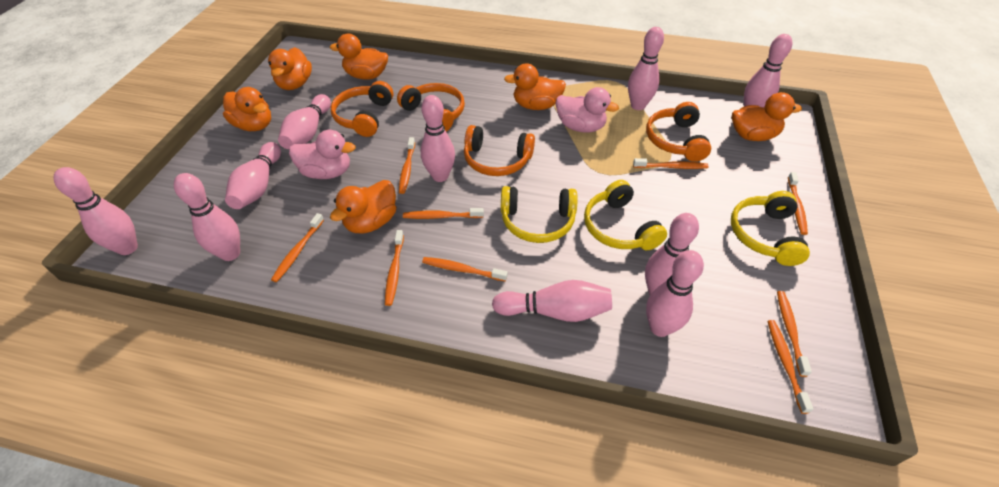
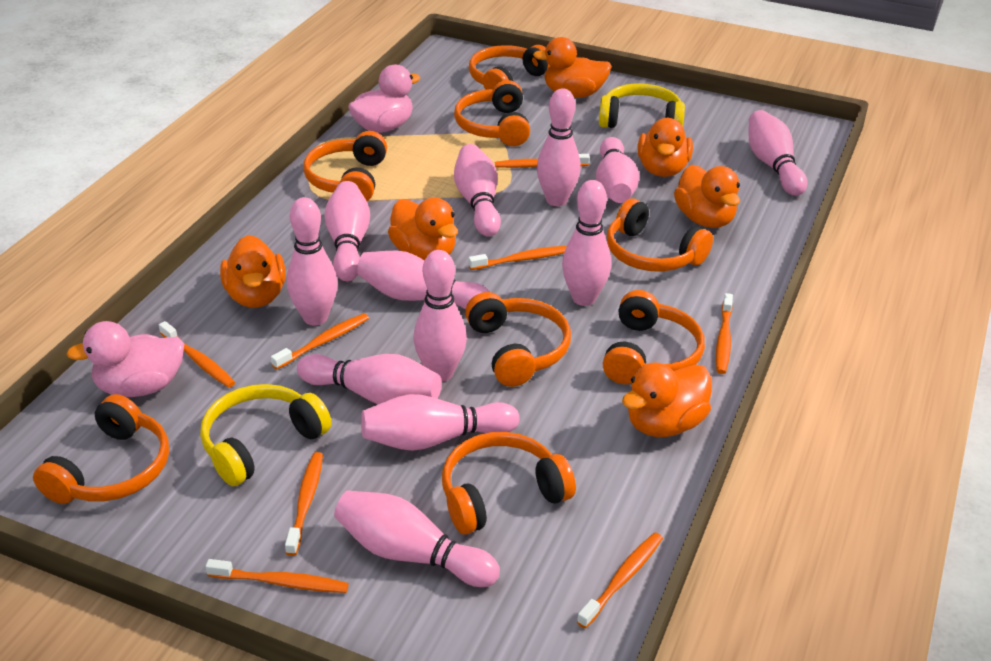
orange headphones: [331,81,393,137] [397,83,465,132] [464,125,535,176] [646,102,711,162] = 4 -> [33,394,169,504] [303,131,387,201] [442,432,576,535] [454,80,530,146] [465,292,571,387] [469,45,550,90] [603,290,705,384] [607,198,713,272] = 8
orange toothbrush: [271,213,324,282] [385,230,404,306] [399,137,415,194] [403,208,484,219] [422,257,508,282] [633,158,708,169] [767,320,813,414] [777,291,812,377] [788,172,808,235] = 9 -> [159,321,235,388] [205,559,349,593] [271,313,369,370] [285,452,323,556] [469,246,567,270] [495,154,590,168] [577,533,663,628] [716,293,733,374] = 8
pink bowling pin: [54,167,138,255] [174,173,240,261] [225,142,281,209] [278,94,331,149] [421,95,455,182] [492,280,612,322] [628,27,664,110] [645,213,699,295] [646,250,704,337] [744,34,792,107] = 10 -> [287,197,338,325] [297,354,442,405] [324,181,370,281] [334,490,500,587] [357,251,490,309] [361,394,519,451] [413,250,467,381] [454,144,501,237] [537,88,581,206] [562,180,611,306] [596,137,639,203] [748,110,807,196] = 12
yellow headphones: [501,186,578,243] [584,180,667,250] [731,191,810,266] = 3 -> [200,384,332,486] [599,83,685,128] = 2

